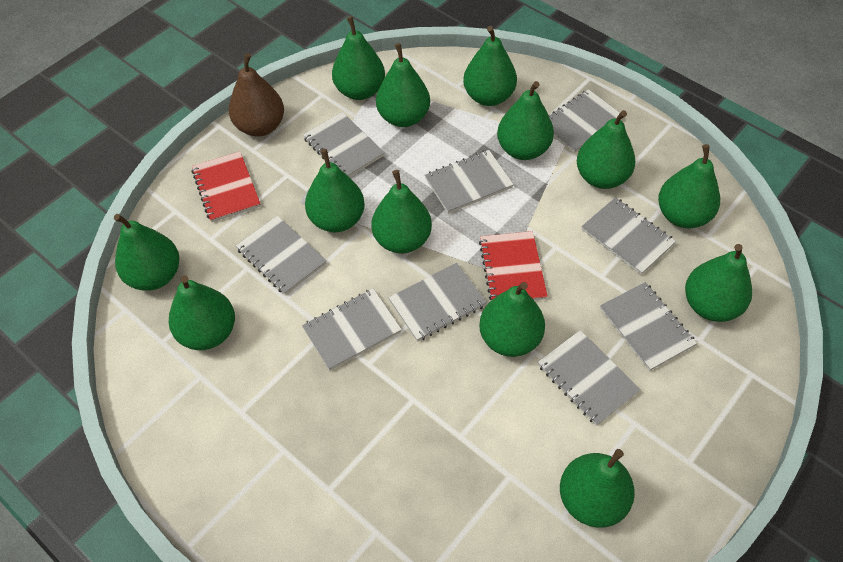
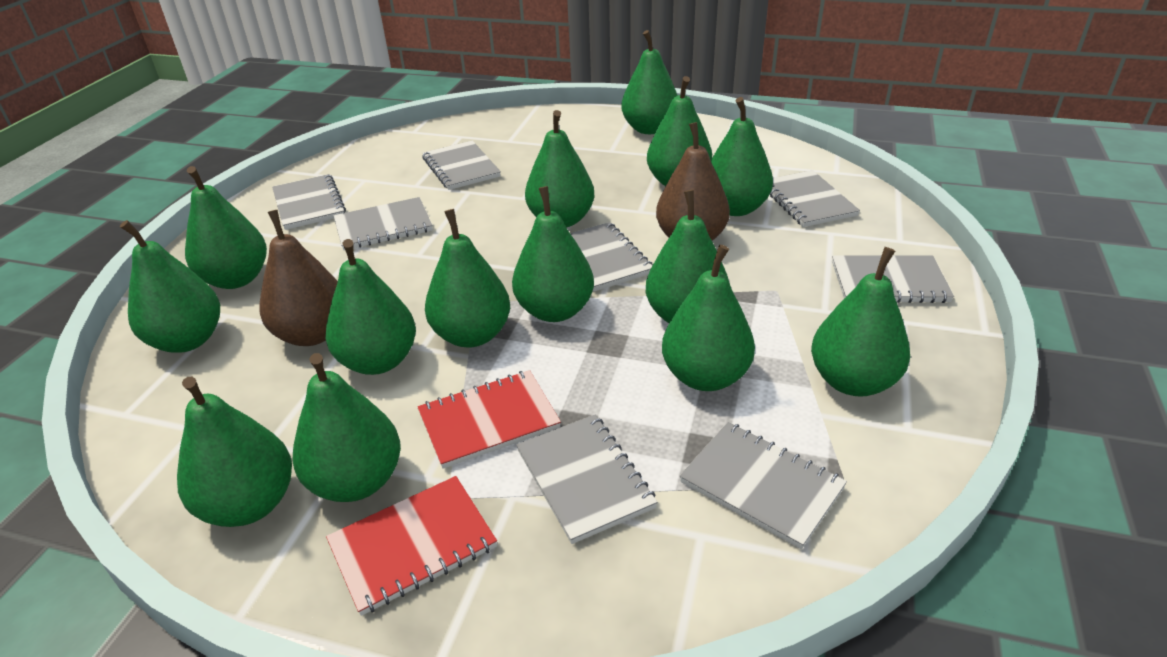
brown pear: [229,53,284,137] = 1 -> [259,210,338,346] [656,122,730,241] = 2
green pear: [114,214,179,291] [169,275,235,350] [305,149,365,232] [332,16,385,100] [371,170,432,253] [376,43,430,127] [463,26,517,106] [479,282,545,357] [497,81,554,160] [560,449,635,528] [577,110,636,189] [658,144,720,228] [685,244,752,322] = 13 -> [120,220,220,353] [177,377,292,527] [185,166,267,289] [292,353,401,502] [326,239,416,375] [425,209,510,348] [512,186,594,322] [525,110,594,228] [621,30,678,134] [646,190,729,323] [647,76,712,186] [662,245,755,391] [711,97,773,216] [811,247,910,397] = 14
grey notebook: [236,216,327,295] [302,289,402,371] [303,112,385,177] [389,263,487,342] [425,150,514,214] [538,330,641,426] [548,89,620,153] [581,197,676,275] [600,282,697,371] = 9 -> [272,174,346,230] [333,197,433,250] [422,141,501,190] [516,415,658,544] [570,222,653,292] [680,422,847,549] [770,170,860,227] [832,255,954,303] = 8

